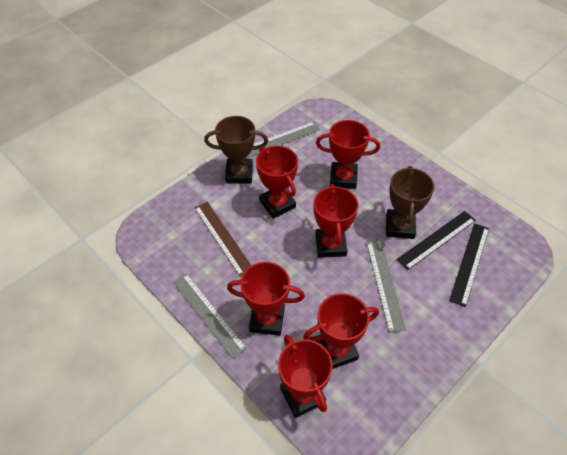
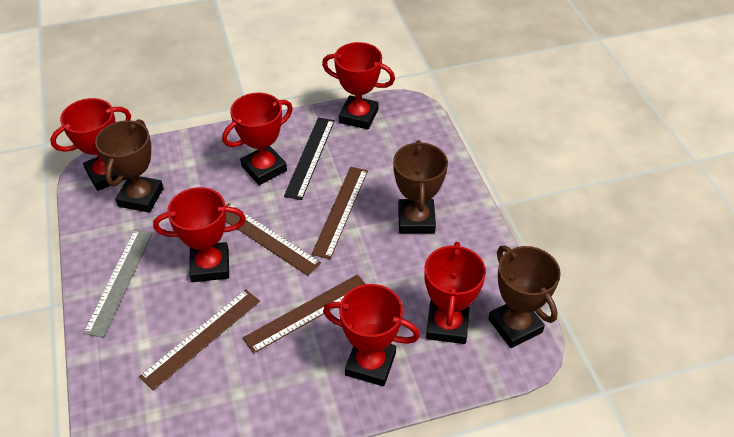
black ruler: [397,211,476,270] [449,223,489,307] = 2 -> [284,117,335,200] = 1
brown ruler: [194,202,252,277] = 1 -> [139,289,260,390] [226,203,321,276] [243,274,365,354] [311,167,368,259] = 4
brown trophy: [204,116,268,184] [386,166,435,239] = 2 -> [95,119,163,213] [393,140,448,234] [488,246,561,348] = 3
grey ruler: [173,273,247,359] [244,122,320,159] [366,241,406,333] = 3 -> [83,229,153,337] = 1

